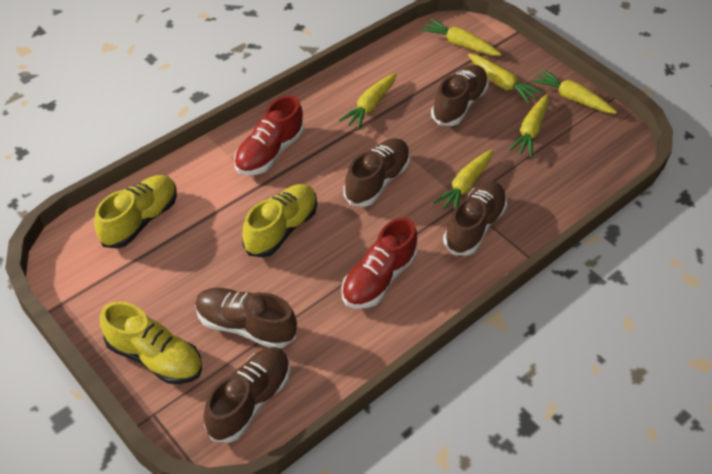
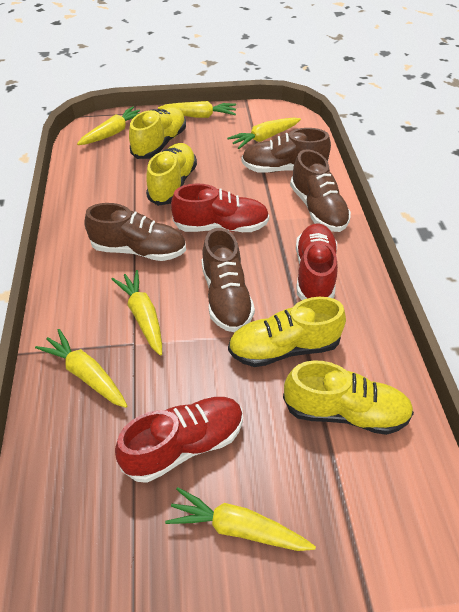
brown shoe: [195,288,297,348] [203,347,290,443] [343,138,410,207] [431,65,488,126] [443,181,507,256] = 5 -> [85,203,186,261] [202,228,255,332] [242,128,331,173] [290,149,351,232] = 4
red shoe: [234,96,304,175] [341,218,417,309] = 2 -> [115,397,243,483] [171,183,269,232] [296,223,338,300] = 3
yellow shoe: [94,175,177,248] [100,302,202,384] [242,184,317,258] = 3 -> [129,107,186,159] [146,143,197,206] [228,297,346,367] [283,360,414,435] = 4

